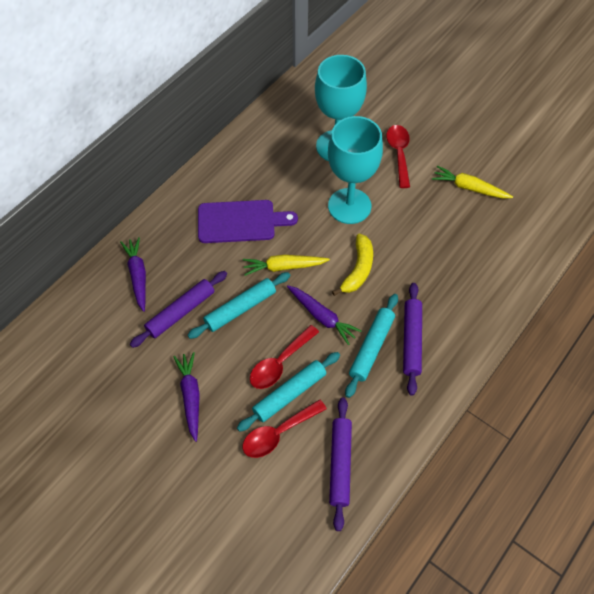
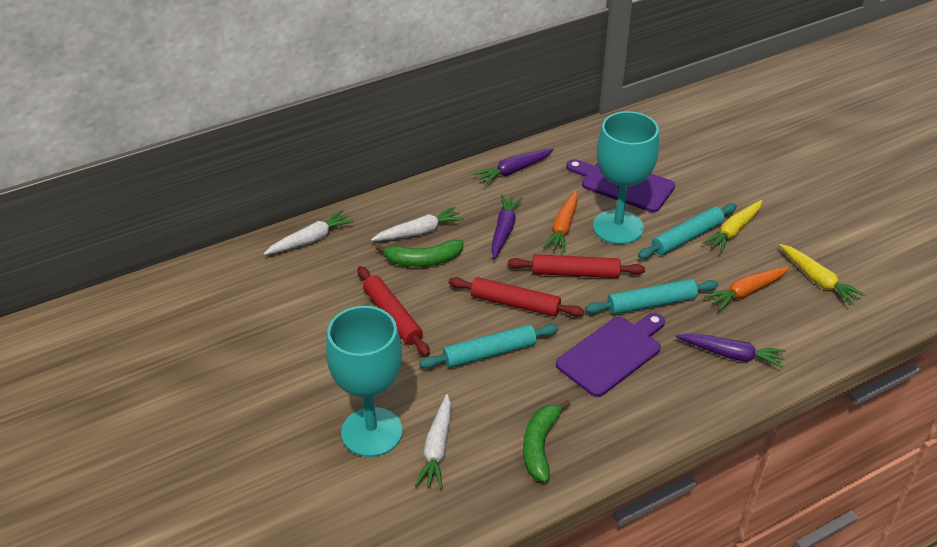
green banana: none = 0 -> [375,240,464,267] [523,400,571,482] = 2
orange carrot: none = 0 -> [543,190,578,252] [704,266,790,311] = 2
purple cutting board: [198,200,298,243] = 1 -> [556,313,665,397] [566,159,675,212] = 2
purple rolling pin: [130,271,227,348] [329,398,352,531] [403,283,422,396] = 3 -> none = 0
red rolling pin: none = 0 -> [357,266,430,356] [449,277,584,317] [508,254,645,278] = 3
red spoon: [242,399,327,458] [250,325,319,389] [386,125,410,188] = 3 -> none = 0
white carrot: none = 0 -> [264,210,354,255] [371,207,464,241] [415,394,451,489] = 3
yellow banana: [332,234,373,296] = 1 -> none = 0

